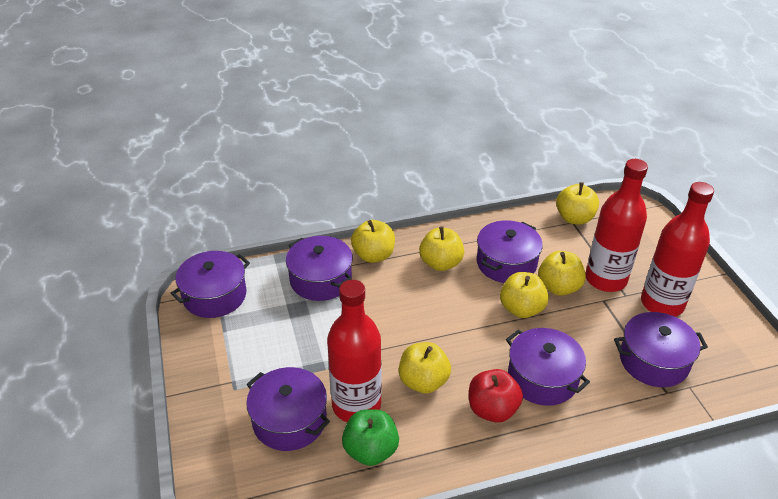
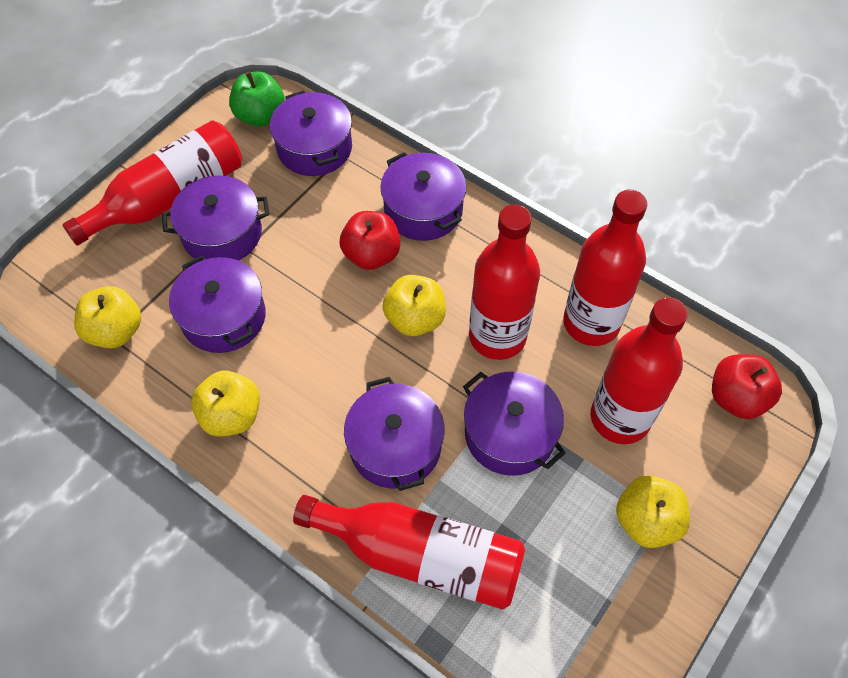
red apple: [469,369,523,423] = 1 -> [340,211,400,270] [712,354,782,419] = 2
red bottle: [327,280,382,422] [585,159,648,292] [641,182,714,317] = 3 -> [62,120,242,245] [293,495,525,610] [469,204,540,360] [563,190,647,346] [590,297,688,444] = 5
yellow apple: [351,220,395,263] [399,342,451,394] [419,226,464,271] [500,272,549,318] [538,251,586,296] [556,182,599,225] = 6 -> [74,286,141,348] [191,371,260,437] [382,275,446,336] [616,475,690,548] = 4

